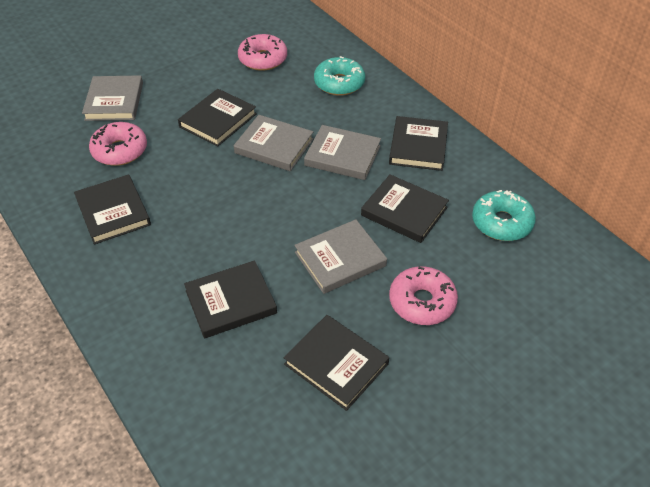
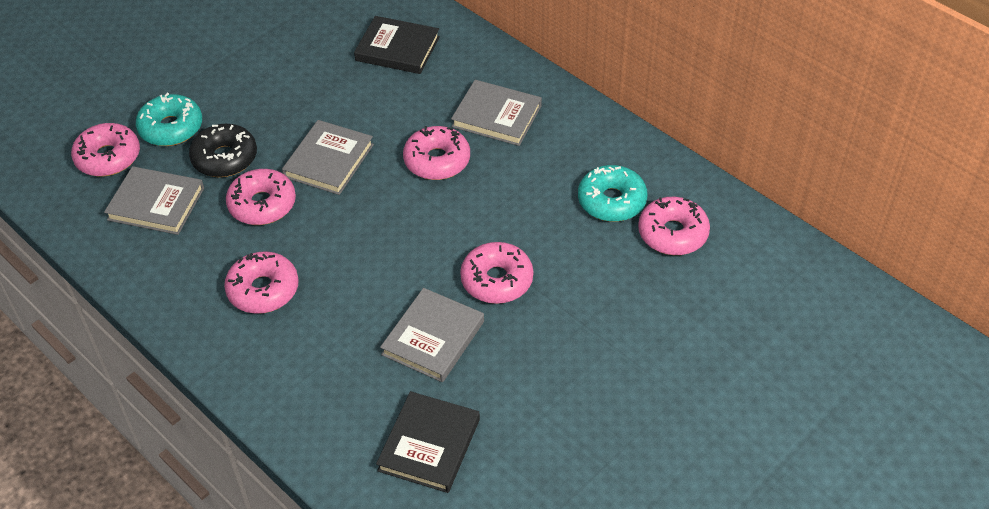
black book: [74,174,151,245] [178,89,257,147] [184,260,277,338] [284,315,389,411] [361,174,449,243] [389,116,448,171] = 6 -> [354,16,440,74] [376,391,480,493] = 2
black donut: none = 0 -> [189,124,257,177] = 1
pink donut: [89,122,147,166] [238,34,287,71] [389,266,458,325] = 3 -> [71,123,140,176] [224,251,299,314] [226,169,296,225] [403,126,470,180] [460,242,533,304] [638,197,710,255] = 6

